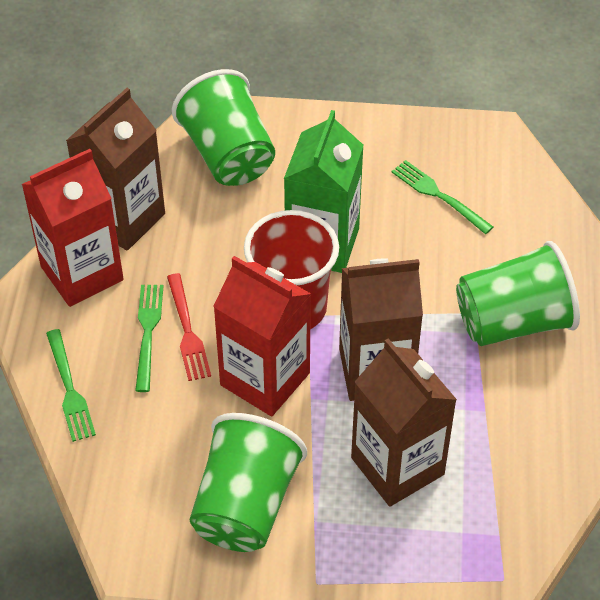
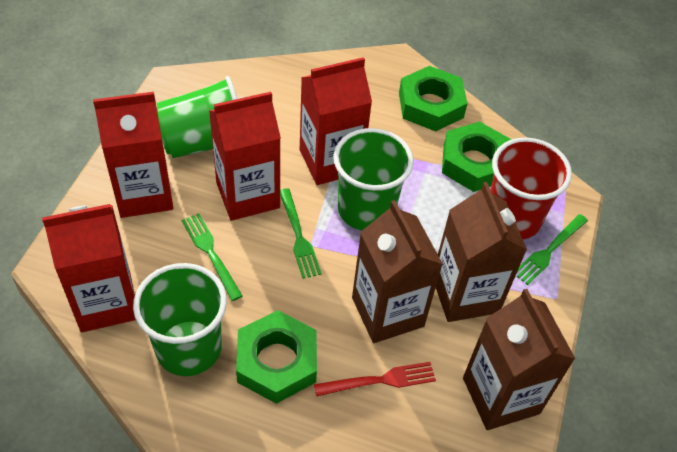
green carton: [284,110,364,273] = 1 -> none = 0
green nut: none = 0 -> [236,310,317,404] [399,66,468,131] [442,122,512,192] = 3
red carton: [22,149,124,307] [213,256,311,416] = 2 -> [42,204,136,332] [93,92,173,218] [209,92,281,221] [300,57,372,185] = 4

